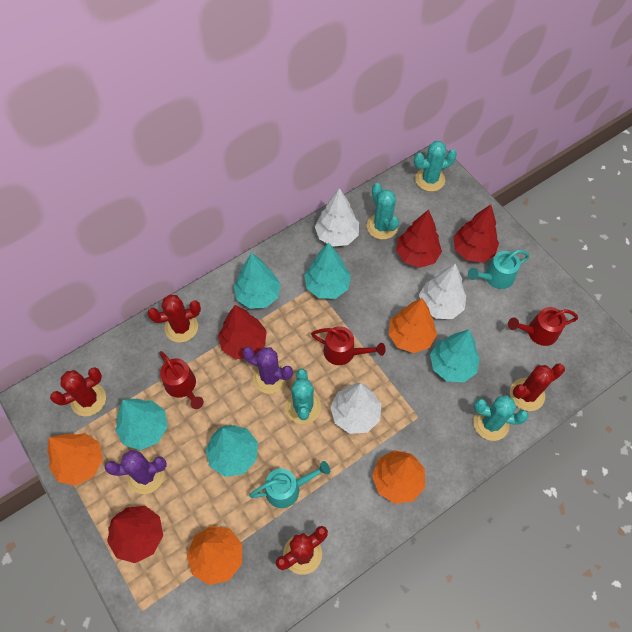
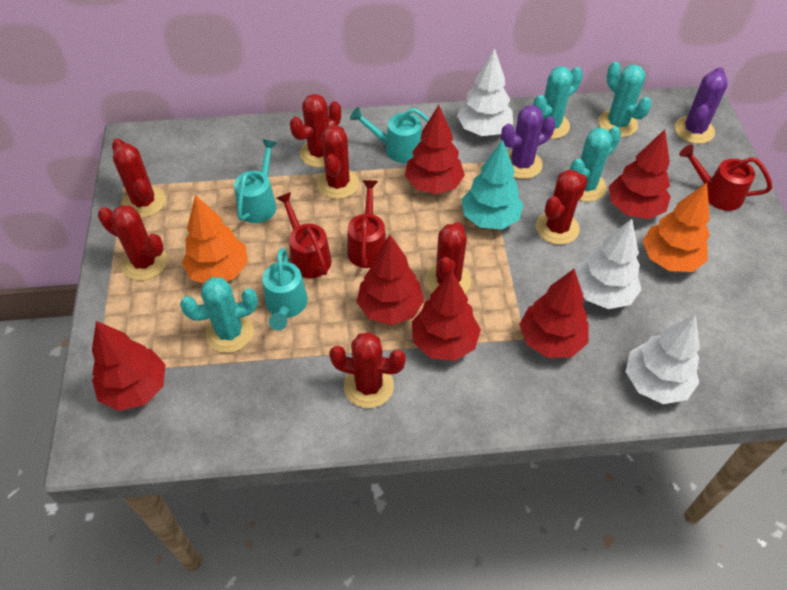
orange tree: [47,433,103,486] [187,526,242,585] [372,450,425,504] [388,298,437,353] = 4 -> [182,195,248,283] [643,183,710,272] = 2
red cactus: [50,367,106,416] [147,295,201,342] [276,526,328,575] [510,363,565,411] = 4 -> [98,205,167,280] [112,138,166,218] [290,94,341,168] [317,125,359,199] [329,332,406,408] [425,222,471,293] [536,169,588,245] = 7
red tree: [107,506,163,563] [218,305,267,359] [396,209,442,268] [453,205,499,263] = 4 -> [92,321,166,411] [357,235,424,325] [405,105,465,194] [412,271,481,361] [519,269,588,358] [609,129,671,219] = 6
turquoise tree: [115,399,168,450] [206,425,258,477] [234,253,281,309] [304,243,351,299] [430,330,480,382] = 5 -> [461,140,523,229] = 1
turquoise watering can: [249,461,330,508] [468,250,530,289] = 2 -> [234,139,277,223] [262,248,308,330] [350,107,429,163] = 3

